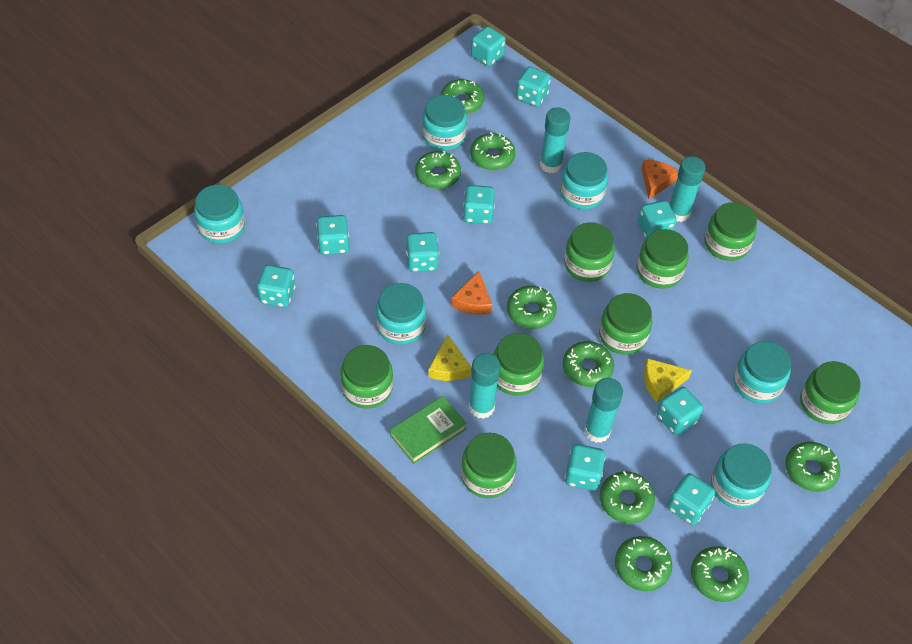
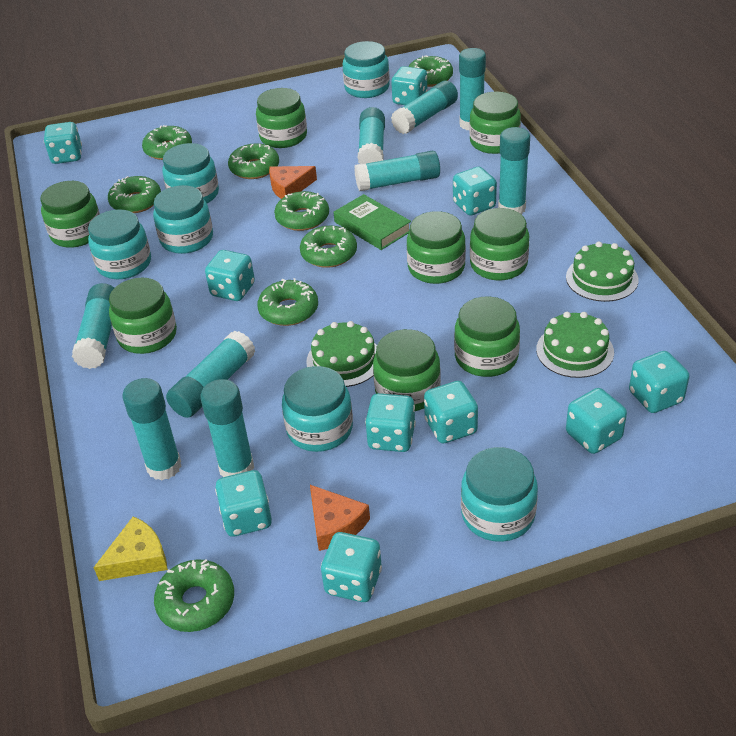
green cake: none = 0 -> [306,321,377,387] [536,312,614,378] [566,242,639,302] = 3
green donut: [415,151,461,189] [441,79,484,114] [470,132,515,170] [507,286,557,329] [563,341,614,387] [600,471,655,523] [615,536,672,591] [691,546,749,602] [785,442,841,492] = 9 -> [108,176,161,213] [142,125,192,160] [154,559,234,632] [228,143,279,179] [257,278,318,326] [274,191,329,231] [300,226,357,268] [408,56,453,87] = 8
turquoise glue stick: [469,353,501,419] [540,107,570,173] [584,378,623,443] [670,156,706,222] = 4 -> [72,283,114,369] [122,378,182,480] [166,331,256,418] [200,379,254,477] [354,151,440,191] [358,107,385,164] [391,81,458,134] [459,48,486,130] [498,127,530,215] = 9
yellow cheese: [428,335,472,381] [644,358,692,402] = 2 -> [93,516,168,581] = 1

